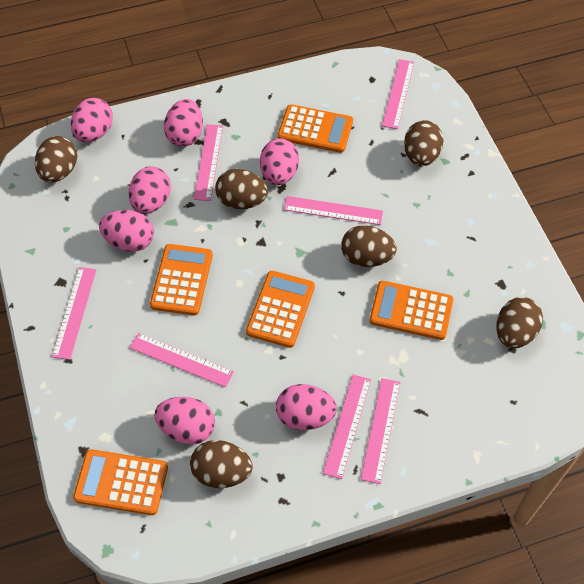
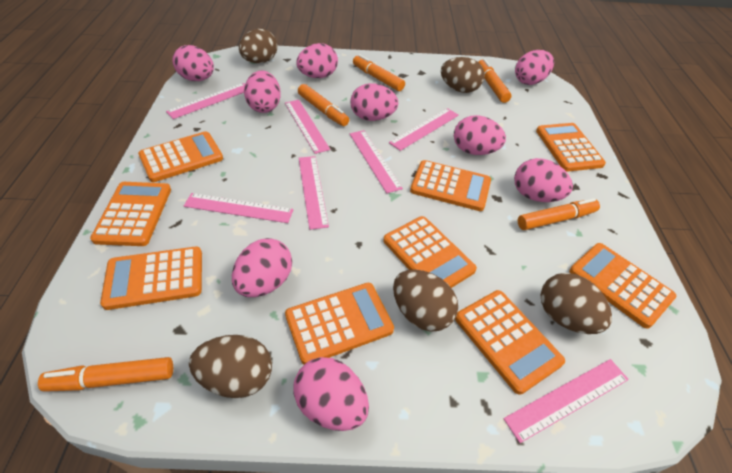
brown egg: [35,136,77,182] [190,440,253,488] [215,169,268,209] [341,225,397,267] [404,120,444,166] [496,297,543,349] = 6 -> [189,335,272,398] [239,28,277,63] [393,269,458,332] [441,57,484,93] [540,273,612,334] = 5
orange calculator: [73,449,168,515] [150,244,213,315] [246,271,315,348] [278,104,353,153] [369,281,453,340] = 5 -> [90,182,171,246] [100,246,202,310] [138,131,223,182] [285,283,394,365] [383,216,477,288] [410,160,491,211] [455,290,565,395] [536,123,606,171] [569,243,676,329] = 9
orange marker: none = 0 -> [38,357,173,392] [298,84,349,126] [353,54,405,91] [479,59,512,103] [518,198,600,230] = 5
pink egg: [71,98,113,142] [99,210,154,252] [129,166,171,214] [154,397,215,445] [164,99,203,147] [260,138,299,185] [276,384,337,430] = 7 -> [172,45,214,81] [232,238,292,297] [244,70,281,113] [293,357,369,431] [296,43,338,78] [350,83,398,121] [454,115,506,155] [514,158,573,202] [515,50,554,85] = 9

